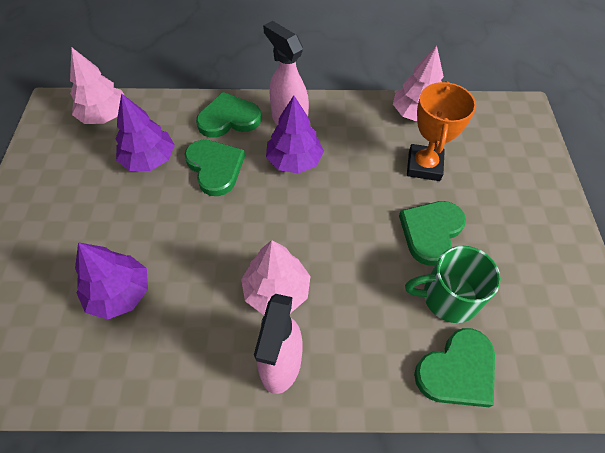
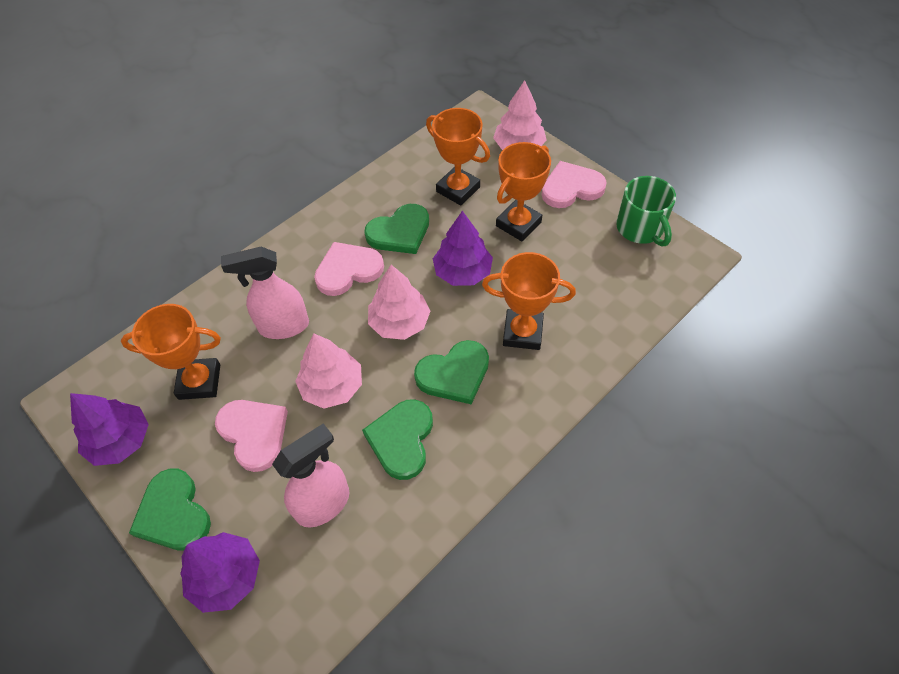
orange trophy: [407,81,476,181] = 1 -> [121,304,221,400] [426,108,490,206] [482,252,576,350] [496,142,551,241] = 4
pink heart: none = 0 -> [215,400,288,472] [314,242,384,296] [541,161,607,208] = 3

